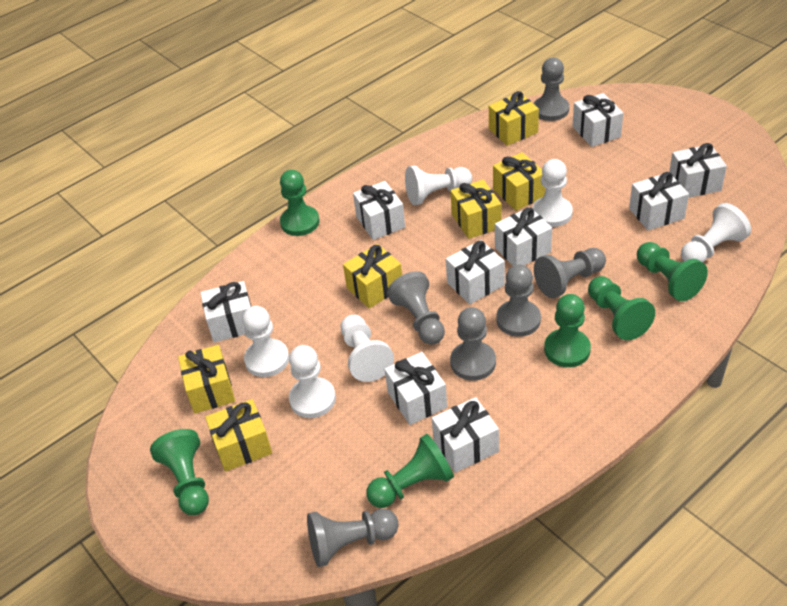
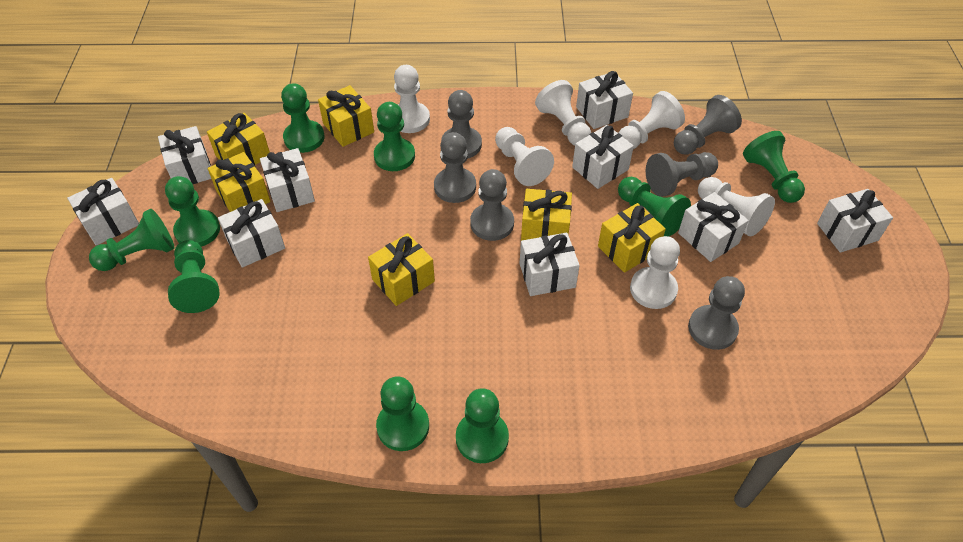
green pawn: [150,429,209,515] [280,170,319,236] [367,434,454,508] [544,294,591,367] [588,276,655,340] [637,242,708,301] = 6 -> [89,209,174,271] [165,176,220,247] [168,240,220,313] [281,83,325,153] [374,102,415,171] [376,376,429,451] [456,388,509,463] [618,177,691,237] [743,131,805,203] = 9

